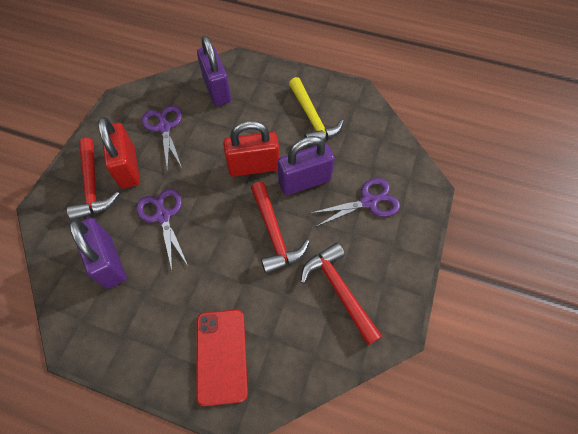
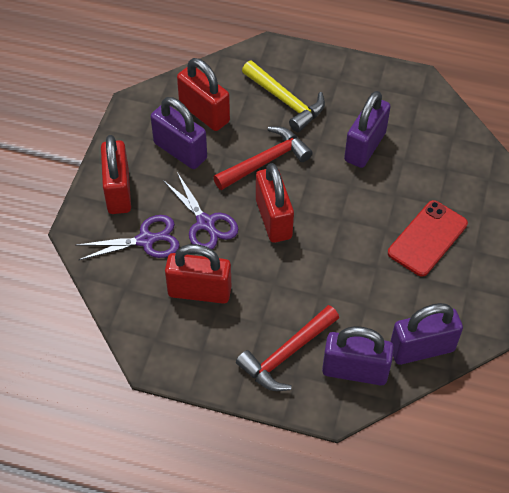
purple padlock: [69,218,127,289] [197,36,231,106] [278,136,335,195] = 3 -> [151,97,207,169] [322,326,394,386] [344,91,391,168] [390,303,463,365] = 4
purple scissors: [136,189,188,270] [142,105,182,172] [311,178,400,227] = 3 -> [77,215,180,260] [163,172,238,249] = 2
red hammer: [67,138,120,220] [251,182,310,274] [301,243,382,345] = 3 -> [213,126,313,190] [236,305,339,391] = 2
red padlock: [98,117,140,189] [223,121,279,177] = 2 -> [101,135,131,214] [165,244,231,304] [177,58,230,131] [256,163,294,243] = 4

